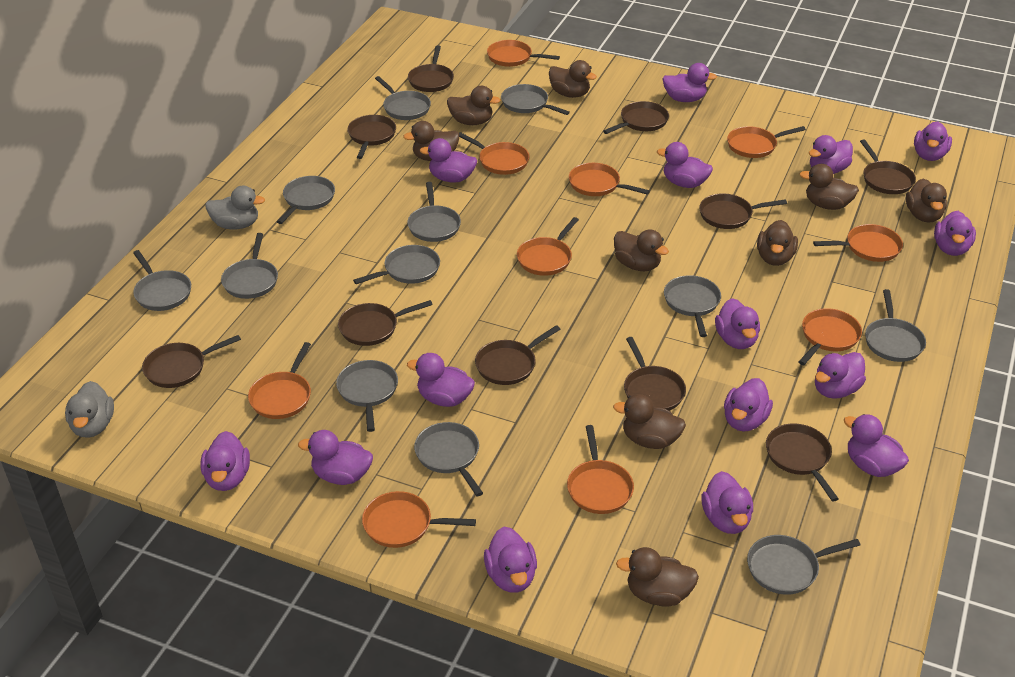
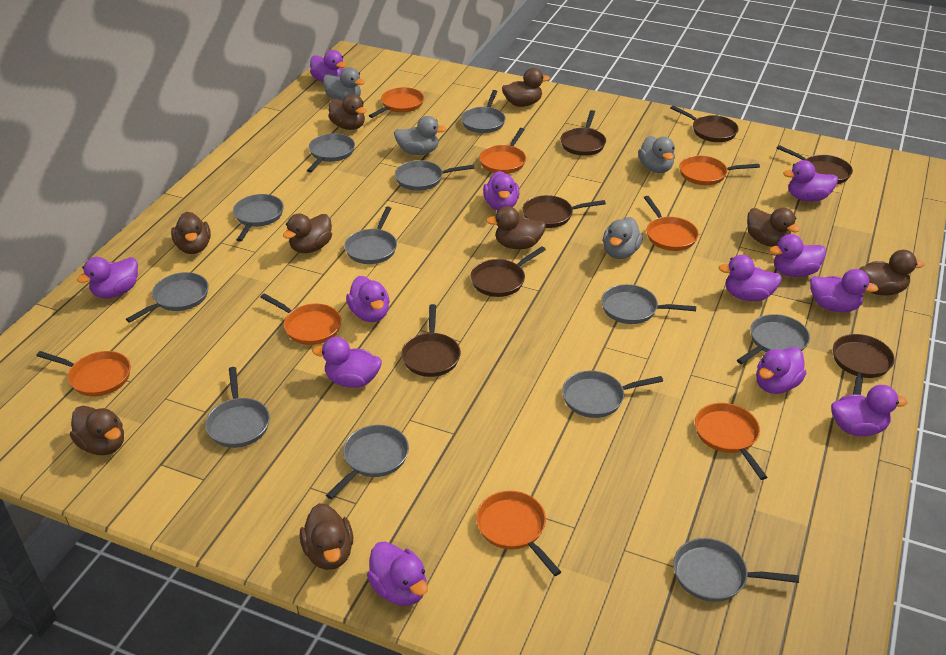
brown pan: [142,335,241,388] [338,300,433,346] [347,115,396,159] [408,45,454,92] [475,325,560,385] [603,101,669,134] [624,337,686,411] [699,193,787,229] [766,423,839,502] [860,140,916,194] = 10 -> [401,304,461,377] [471,246,546,297] [522,195,606,228] [560,110,606,156] [670,106,739,142] [777,145,853,184] [833,334,895,395] = 7
grey duck: [65,381,114,438] [205,186,265,230] = 2 -> [323,67,365,101] [394,116,446,155] [603,217,643,259] [638,136,675,173] = 4
orange pan: [248,342,311,419] [362,491,476,548] [459,132,529,175] [487,40,560,67] [517,217,579,276] [567,425,634,514] [569,163,650,196] [727,126,806,158] [798,308,862,365] [813,224,903,262] = 10 -> [36,351,131,397] [260,293,342,345] [369,87,424,118] [476,491,561,576] [479,128,526,174] [644,196,699,251] [679,155,760,185] [695,403,767,480] = 8
purple duck: [200,431,250,491] [298,430,373,485] [407,353,475,407] [420,138,477,183] [484,527,537,593] [657,142,713,188] [662,63,717,102] [702,471,753,534] [715,298,760,349] [724,378,773,432] [809,135,853,174] [815,352,866,399] [844,414,909,477] [914,121,952,161] [934,211,976,256] = 15 -> [77,257,138,298] [310,50,346,83] [312,337,382,388] [346,276,390,322] [367,541,428,606] [483,171,519,210] [718,255,782,301] [756,347,806,394] [769,234,826,277] [783,160,838,202] [810,269,878,312] [831,385,907,436] = 12

